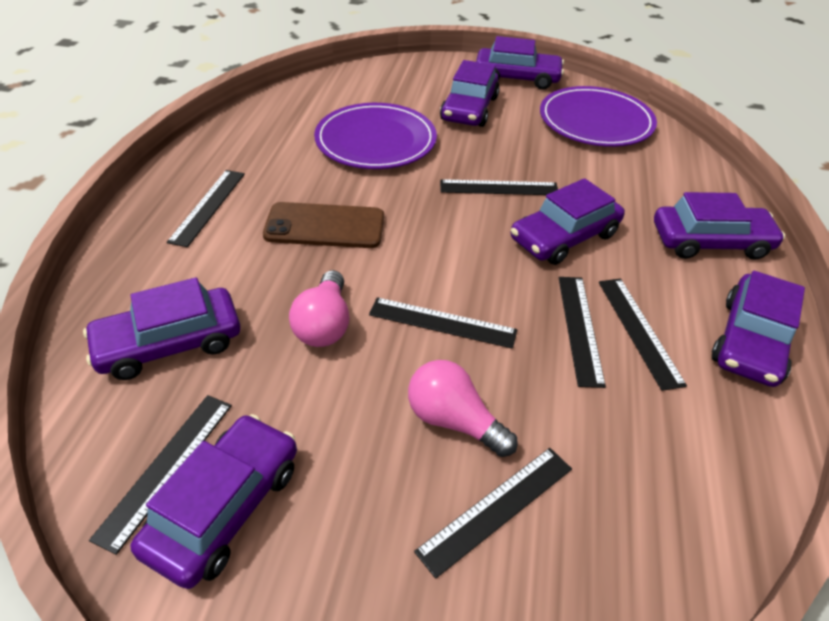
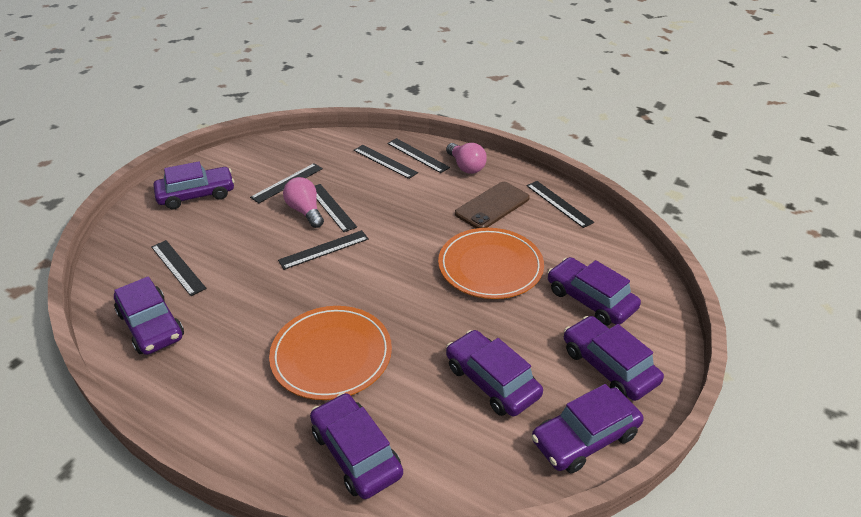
orange plate: none = 0 -> [269,306,392,400] [438,228,544,299] = 2
purple plate: [314,103,437,169] [540,86,657,147] = 2 -> none = 0

